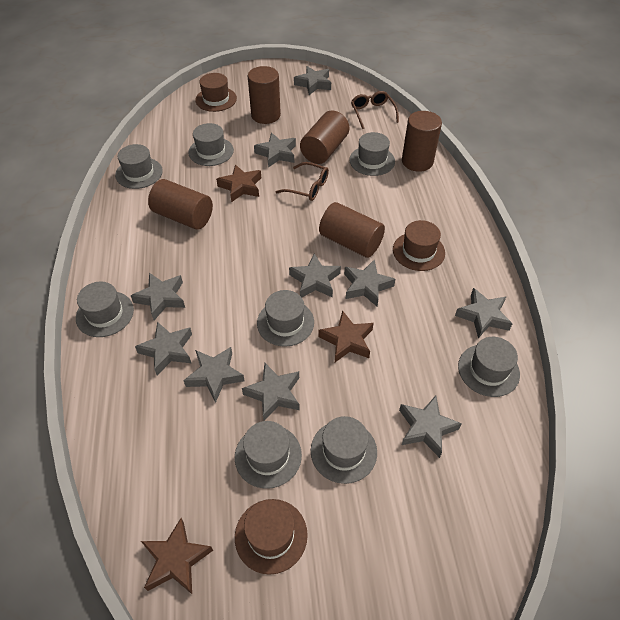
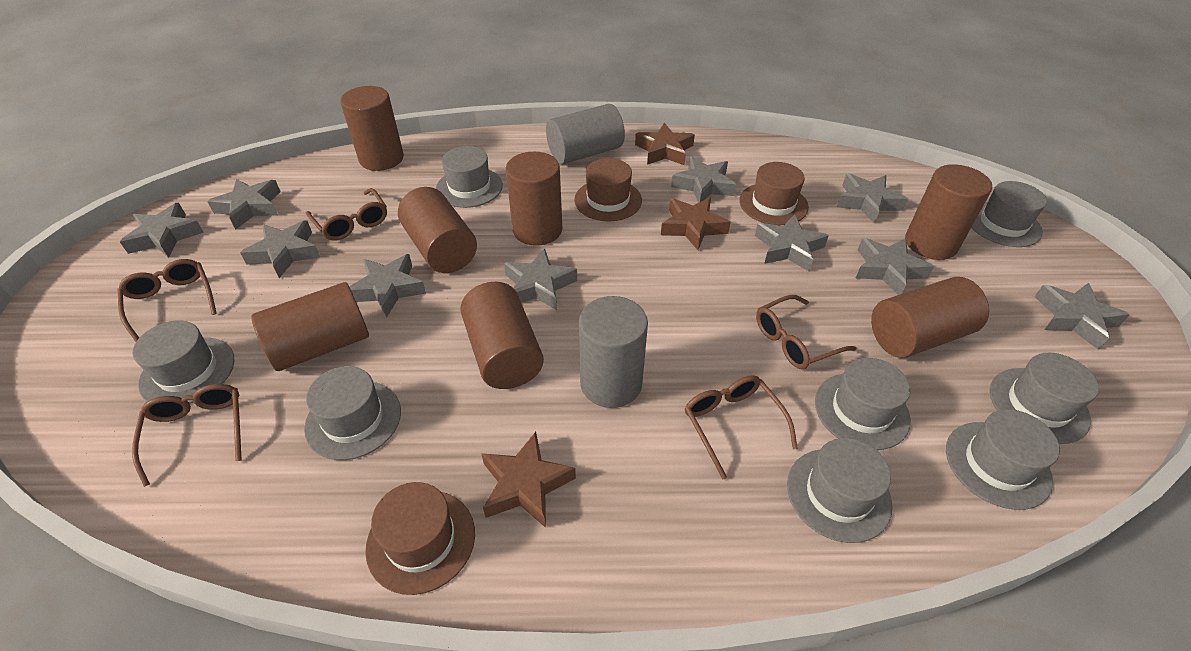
brown cylinder: [148,179,213,230] [248,66,281,124] [300,110,350,164] [319,202,385,258] [402,111,442,172] = 5 -> [252,282,369,371] [340,86,404,171] [398,187,477,273] [460,282,544,389] [506,152,562,246] [871,277,989,358] [905,164,992,260] = 7
brown glasses: [276,162,329,201] [351,91,399,129] = 2 -> [118,259,217,342] [132,384,242,487] [306,188,387,241] [685,376,798,480] [756,295,856,369] = 5
grey cylinder: none = 0 -> [546,104,625,164] [579,296,648,408] = 2

